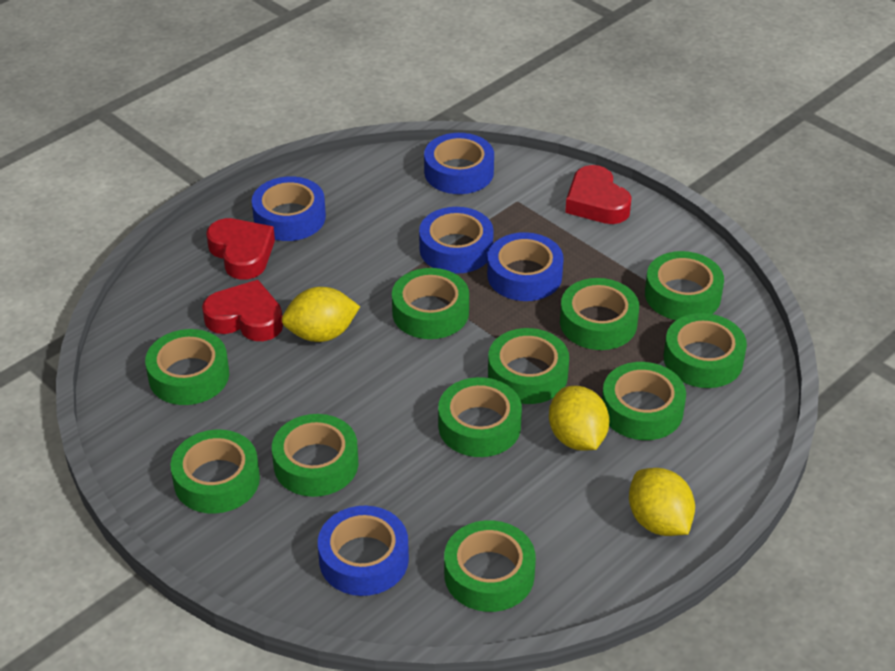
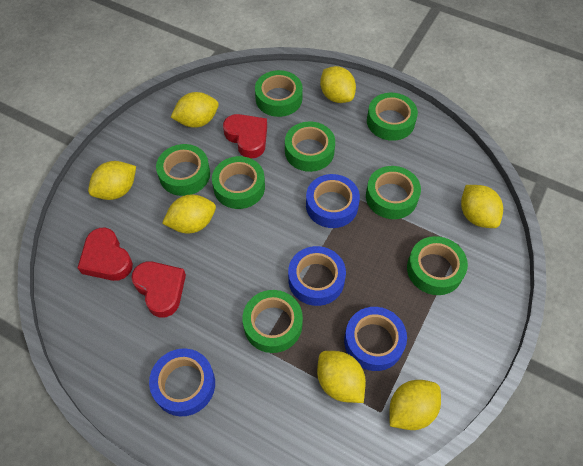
blue tape: [252,176,326,241] [318,506,409,596] [419,207,494,274] [424,133,494,194] [487,232,564,301] = 5 -> [149,348,215,416] [288,246,346,306] [306,174,360,228] [344,307,407,371] = 4
green tape: [145,329,229,405] [170,430,260,513] [272,414,358,497] [392,268,469,339] [438,377,522,457] [444,520,536,612] [488,328,569,404] [560,278,639,350] [602,362,686,440] [645,251,724,320] [664,313,747,388] = 11 -> [156,144,210,196] [212,156,265,209] [242,290,303,353] [255,70,303,117] [285,121,335,172] [366,166,421,219] [367,93,418,141] [407,236,468,295] = 8
yellow lemon: [282,287,360,342] [549,386,609,451] [629,468,695,536] = 3 -> [88,161,136,200] [162,195,216,233] [171,92,219,128] [317,351,366,403] [320,66,356,103] [390,380,441,430] [461,185,503,228] = 7

